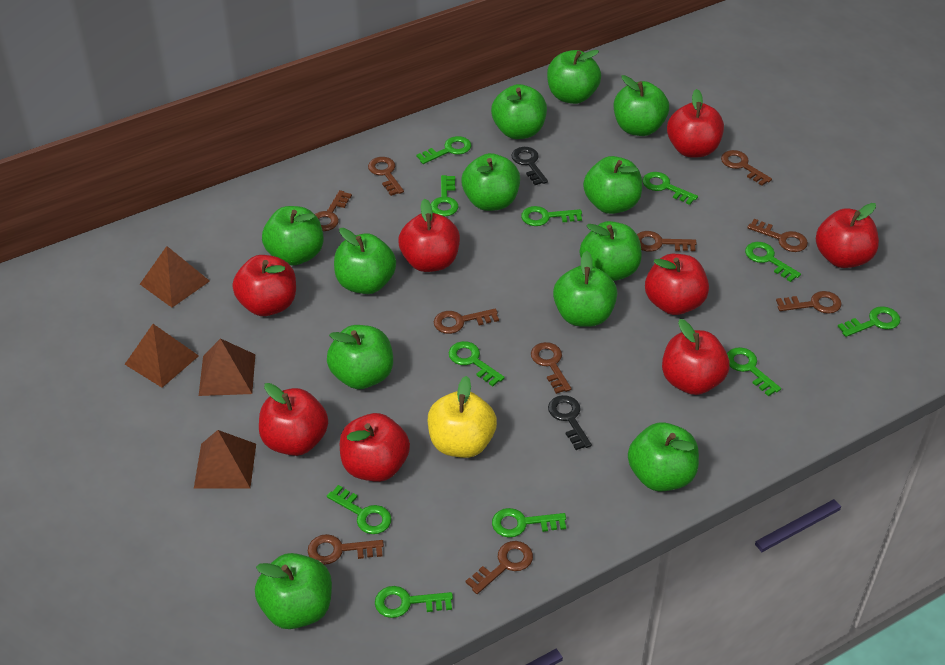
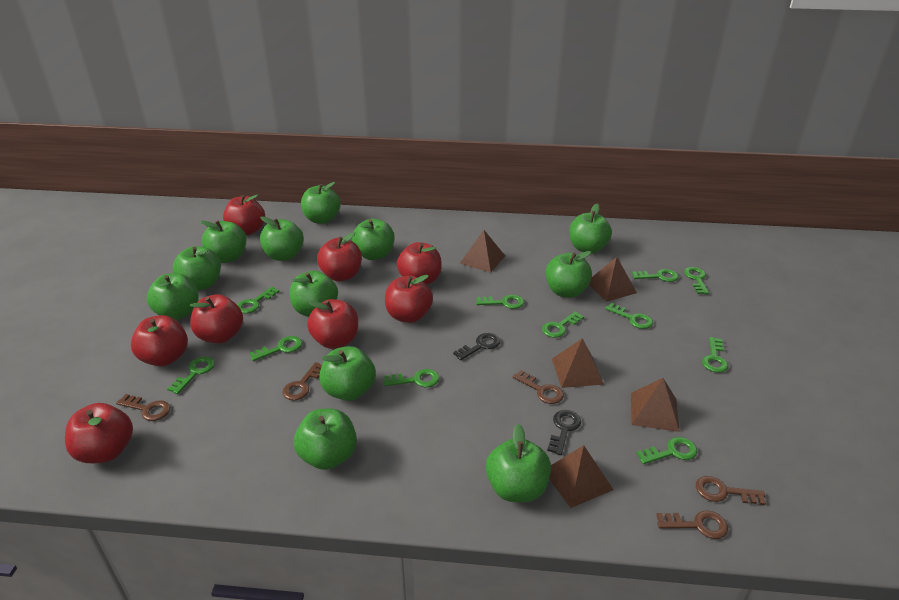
brown key: [308,534,384,565] [315,190,352,231] [368,157,404,196] [434,308,499,334] [466,541,533,594] [531,342,571,394] [637,231,697,252] [721,150,772,186] [747,219,808,252] [776,291,842,314] = 10 -> [116,394,170,421] [282,362,322,401] [513,370,564,404] [656,511,728,539] [696,476,766,505] = 5
brown pyramid: [124,324,199,388] [140,246,210,308] [194,430,256,489] [199,338,255,396] = 4 -> [460,230,505,273] [549,445,614,508] [552,338,604,388] [589,257,637,302] [631,378,680,432] = 5
yellow apple: [428,376,497,458] = 1 -> none = 0

